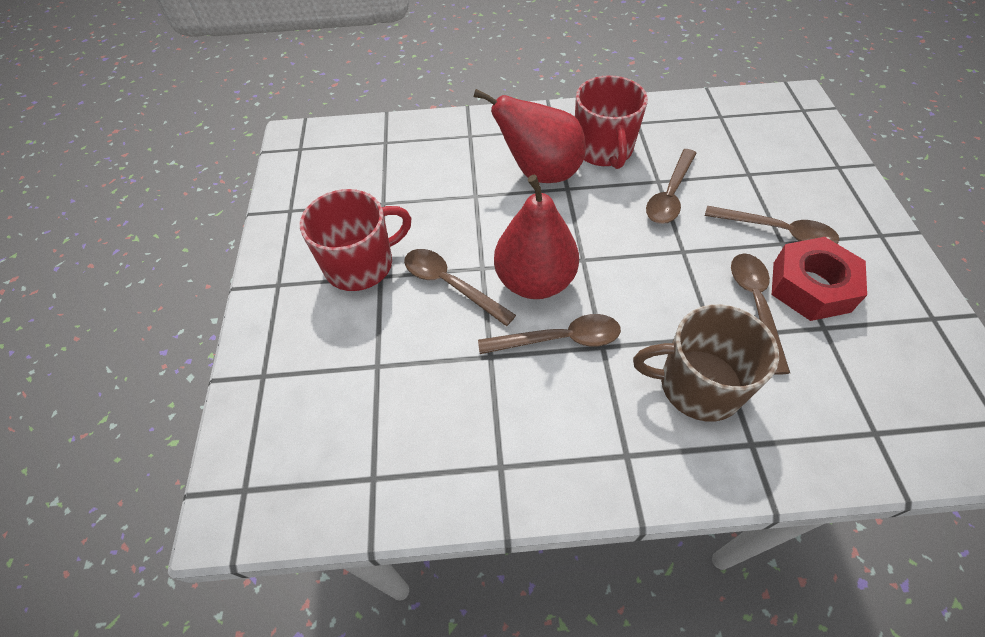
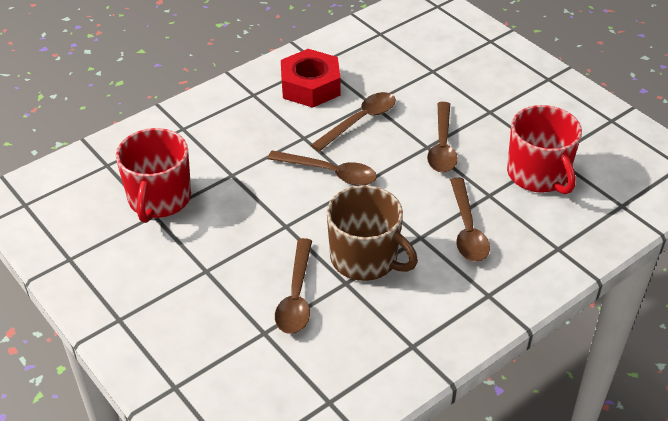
red pear: [474,89,586,183] [494,175,579,299] = 2 -> none = 0

